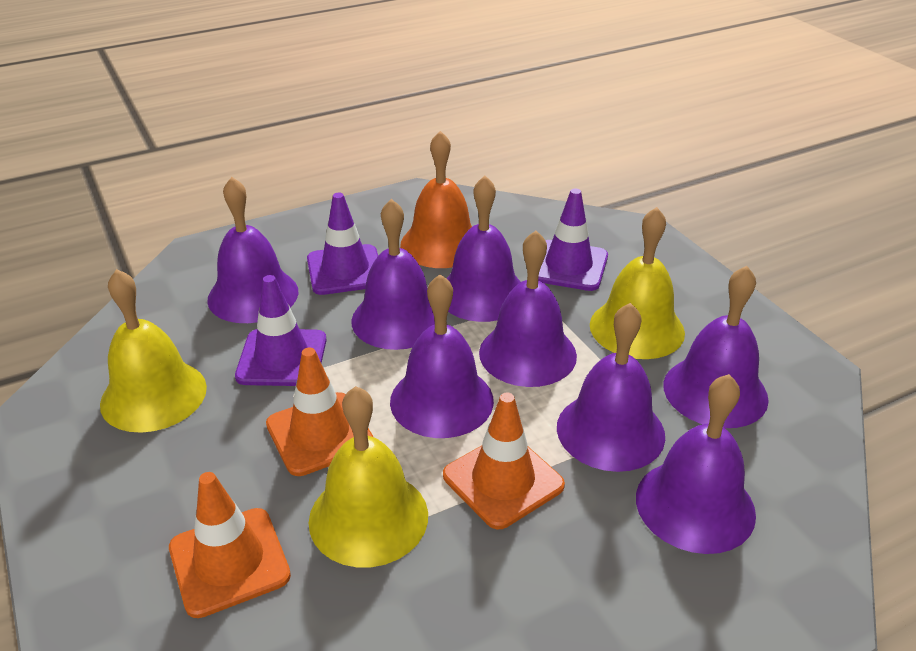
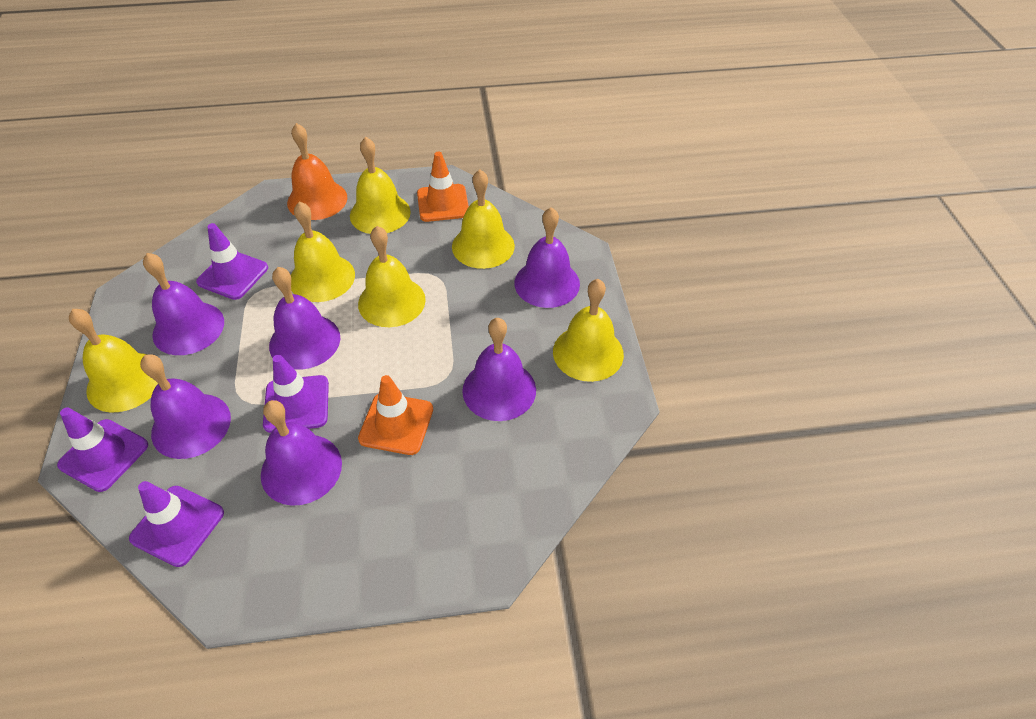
orange traffic cone: [169,472,291,618] [266,347,373,476] [443,393,565,529] = 3 -> [358,375,433,455] [417,152,469,222] = 2
purple bell: [207,177,299,323] [351,199,435,350] [390,274,494,438] [446,176,521,322] [479,231,577,387] [557,303,665,472] [636,374,756,554] [663,266,769,428] = 8 -> [140,354,231,459] [143,253,224,355] [261,400,342,506] [269,267,340,370] [462,318,536,421] [514,207,580,308] = 6
purple traffic cone: [235,275,327,386] [307,193,378,295] [538,189,608,291] = 3 -> [57,408,148,492] [129,481,224,567] [196,223,268,300] [263,355,329,433] = 4
yellow bell: [100,269,207,433] [309,386,428,567] [590,207,685,359] = 3 -> [69,309,158,412] [291,201,355,302] [350,137,411,234] [358,226,426,327] [452,170,515,269] [553,279,624,382] = 6

